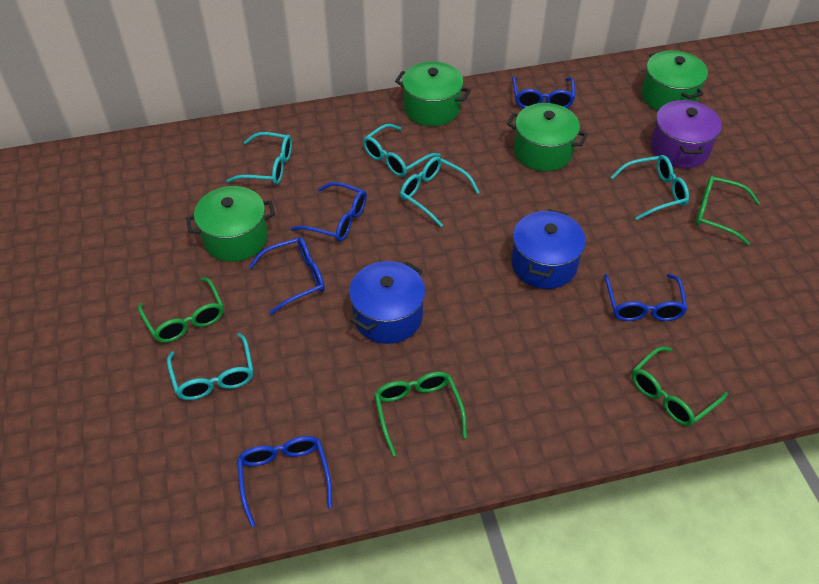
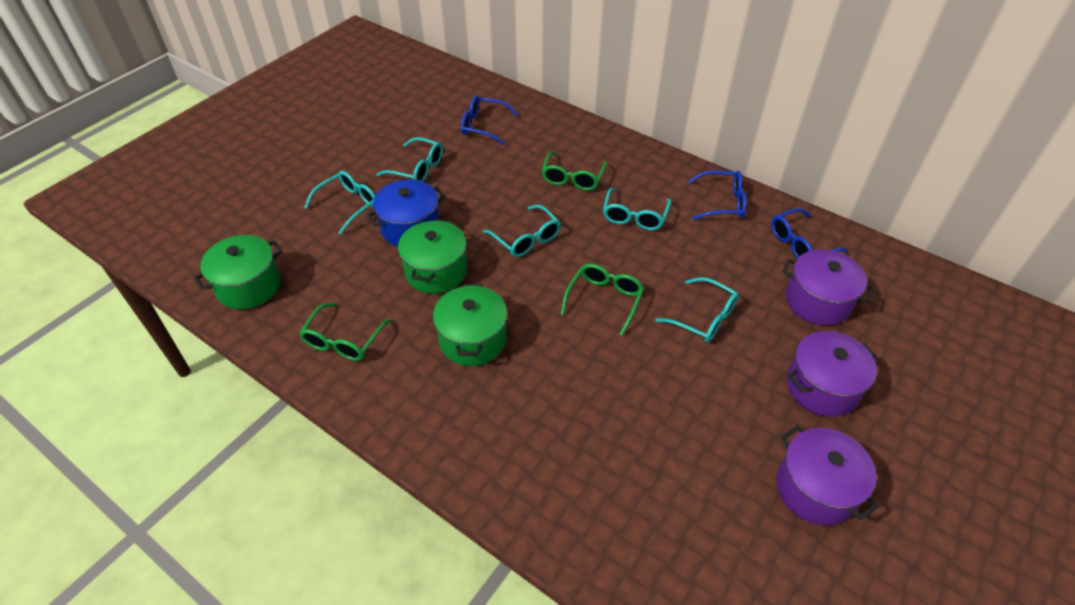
blue glasses: [237,436,332,527] [249,237,325,315] [291,182,367,242] [512,76,575,108] [604,274,688,321] = 5 -> [461,96,519,145] [688,171,746,220] [771,208,849,259] = 3
blue pot: [349,261,425,344] [511,209,586,289] = 2 -> [366,180,446,247] = 1
green glasses: [138,277,224,343] [374,372,467,456] [632,346,728,426] [695,175,760,246] = 4 -> [299,303,391,361] [542,152,607,191] [561,264,644,336] = 3
green pot: [186,186,275,262] [395,61,471,126] [507,103,588,171] [641,50,708,111] = 4 -> [194,235,283,309] [398,219,467,294] [433,284,507,366] = 3
purple pot: [651,100,722,168] = 1 -> [776,425,879,525] [782,249,874,326] [787,331,878,417] = 3

